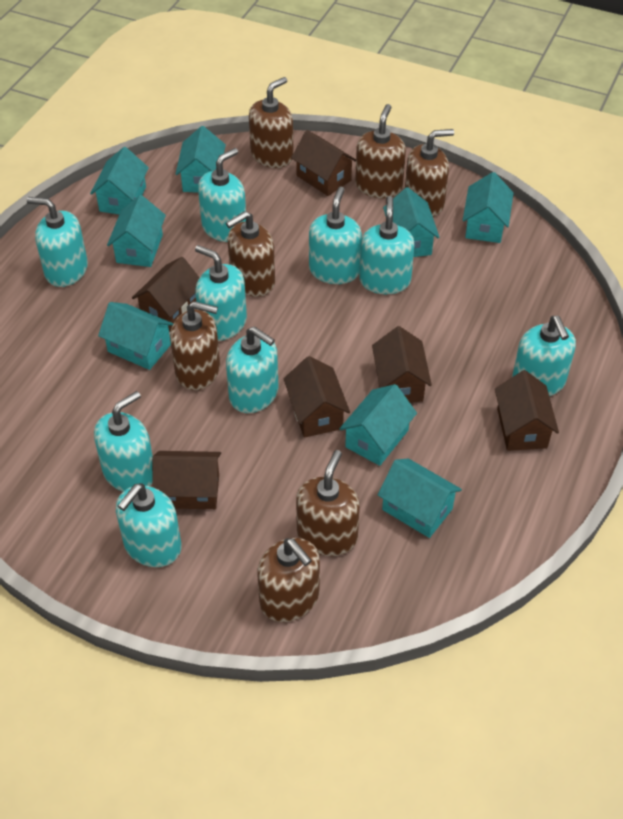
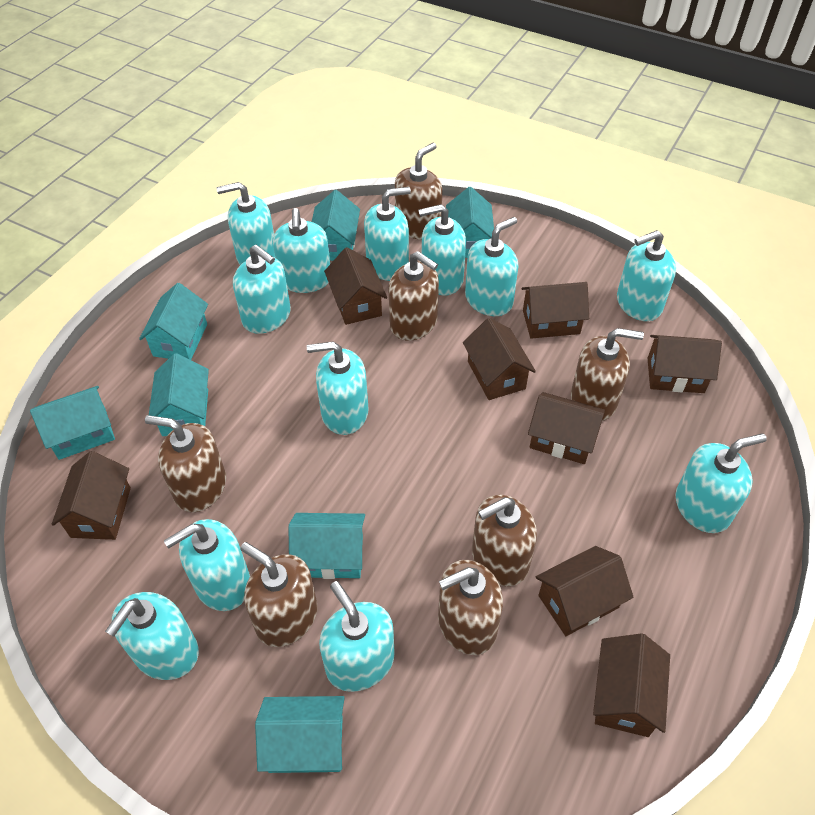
brown house: [132,257,200,332] [152,451,221,509] [283,356,350,438] [291,130,356,196] [372,326,432,403] [495,370,559,451] = 6 -> [52,451,131,540] [324,247,387,325] [463,318,536,400] [522,282,589,339] [528,392,605,464] [536,546,633,636] [593,633,670,737] [648,335,722,393] = 8
turquoise house: [90,147,149,214] [98,302,173,370] [107,195,166,267] [176,126,226,193] [339,384,417,466] [378,459,462,538] [383,187,439,257] [463,172,513,243] = 8 -> [30,386,115,460] [139,283,208,360] [149,353,209,436] [255,696,345,773] [288,513,365,579] [312,190,360,261] [446,187,494,258] = 7
turquoise soap dispenser: [27,197,88,287] [94,391,153,492] [116,483,181,567] [195,245,247,341] [198,148,246,242] [226,327,279,413] [309,186,362,284] [359,196,415,294] [512,316,576,396] = 9 -> [105,592,199,680] [164,519,250,611] [216,182,275,265] [233,245,291,334] [273,208,330,293] [307,341,369,435] [319,581,395,692] [364,187,411,281] [418,204,466,295] [465,217,518,316] [617,230,676,321] [675,433,767,533] = 12

